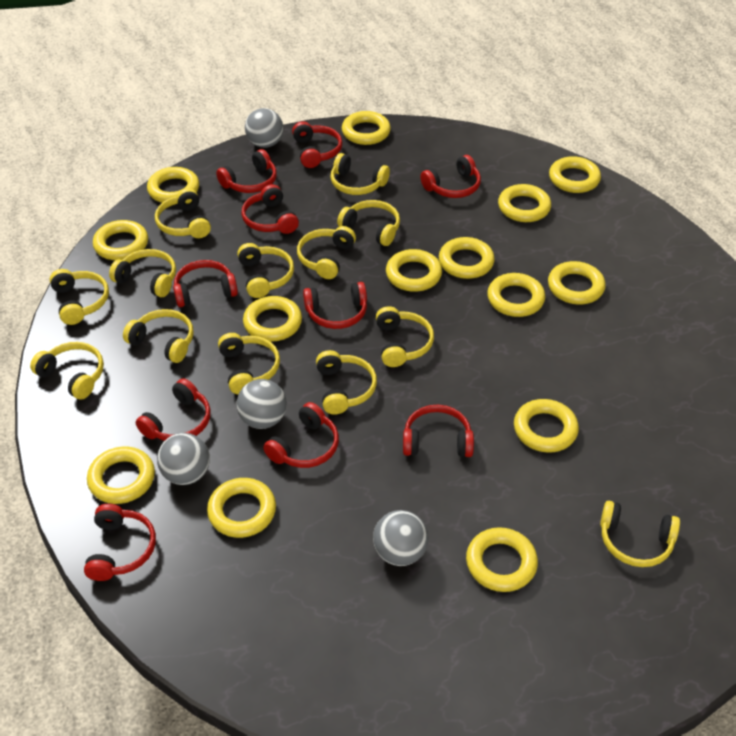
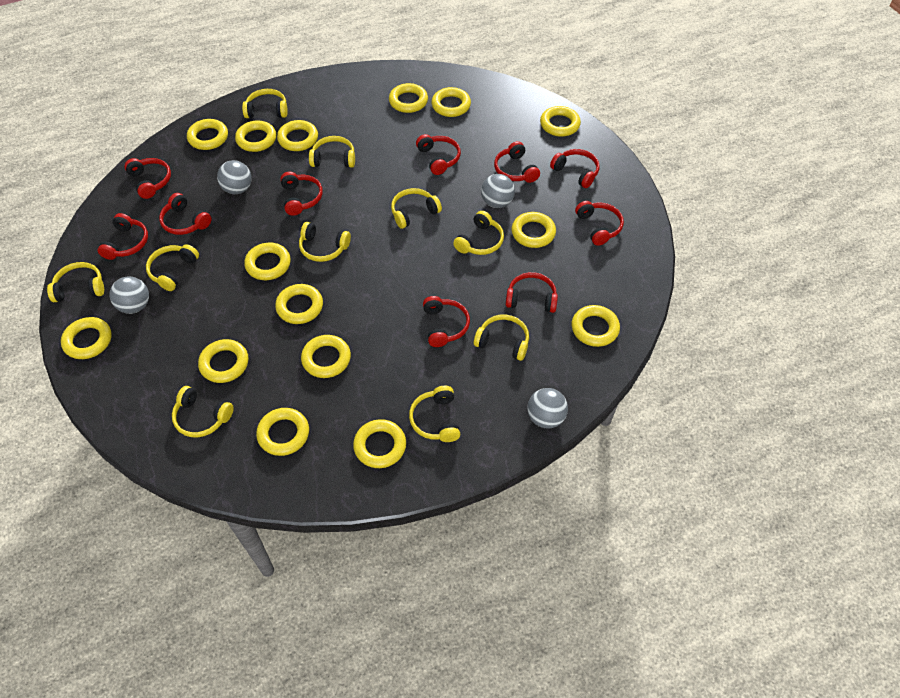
yellow headphones: [30,342,104,400] [50,269,109,325] [109,249,176,297] [123,309,194,363] [155,188,211,238] [218,333,280,394] [237,243,294,298] [297,226,356,279] [316,350,377,415] [330,153,390,195] [337,200,400,246] [376,306,434,367] [600,501,680,567] = 13 -> [47,262,104,302] [146,244,199,291] [172,386,234,437] [242,89,288,118] [299,222,351,262] [309,136,355,168] [391,188,442,229] [409,386,461,442] [453,211,504,255] [474,314,529,361] = 10
yellow ring: [87,446,155,504] [93,220,148,260] [147,167,199,203] [207,478,276,538] [243,296,302,342] [342,111,391,145] [386,249,442,292] [439,237,495,279] [466,527,538,592] [487,273,545,317] [498,184,551,222] [514,399,579,453] [548,261,606,304] [549,156,601,193] = 14 -> [61,317,112,359] [187,119,228,150] [198,339,249,383] [235,121,276,152] [244,243,291,280] [256,408,309,456] [275,284,323,324] [277,120,318,151] [301,335,351,378] [353,419,406,468] [389,83,428,113] [431,87,471,117] [512,212,556,248] [540,106,581,137] [572,305,620,347] = 15

